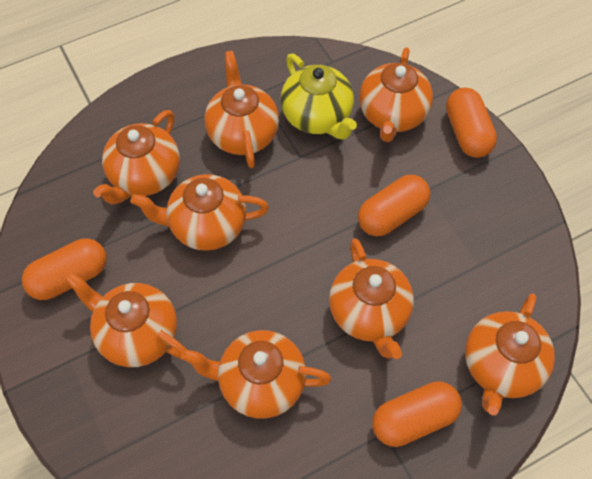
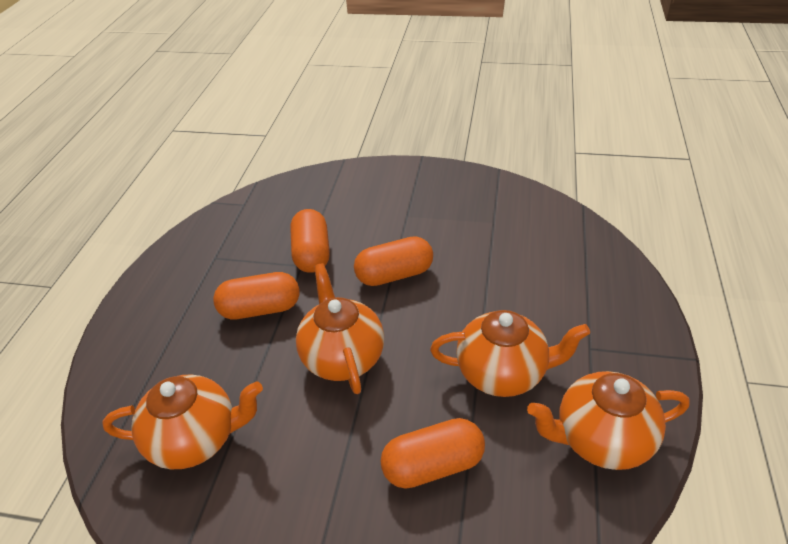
orange teapot: [64,272,187,367] [93,110,180,205] [131,174,269,251] [181,330,332,419] [205,51,279,168] [329,238,414,359] [359,47,433,142] [465,293,555,415] = 8 -> [102,374,263,469] [296,263,384,394] [430,310,590,397] [527,371,689,470] = 4
yellow teapot: [281,54,357,140] = 1 -> none = 0

